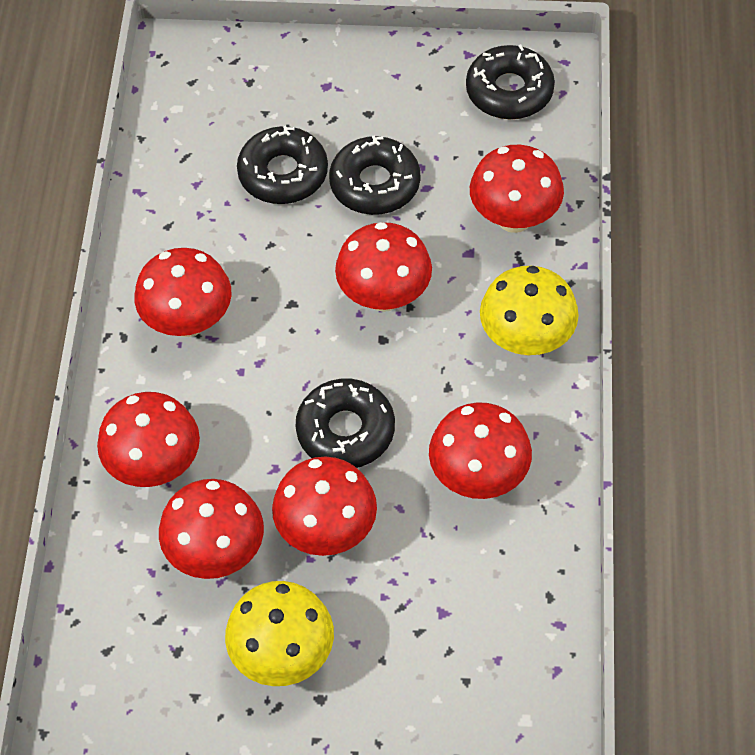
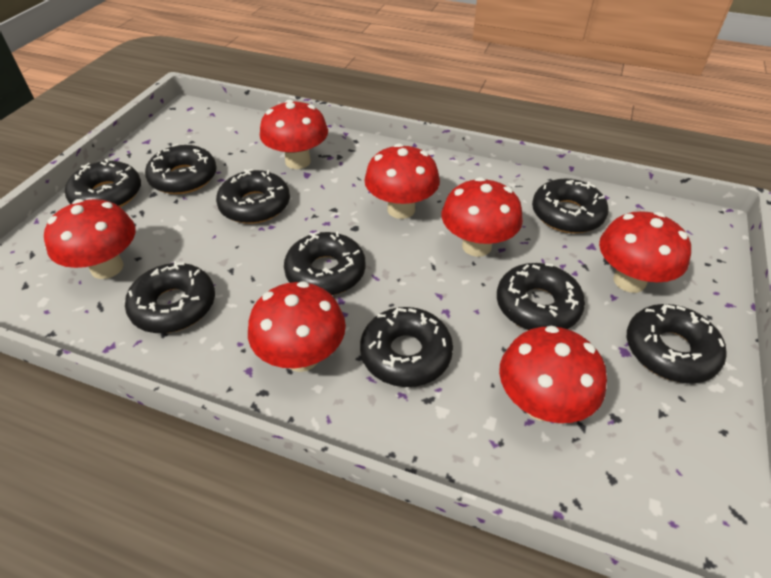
black donut: [237,125,328,204] [296,379,395,468] [329,135,420,215] [466,44,555,119] = 4 -> [65,159,141,207] [125,261,215,333] [145,144,217,194] [216,169,290,224] [284,231,366,295] [360,307,453,387] [497,263,585,330] [532,179,608,233] [627,304,726,384] = 9
yellow mushroom: [225,581,334,686] [480,266,579,356] = 2 -> none = 0

